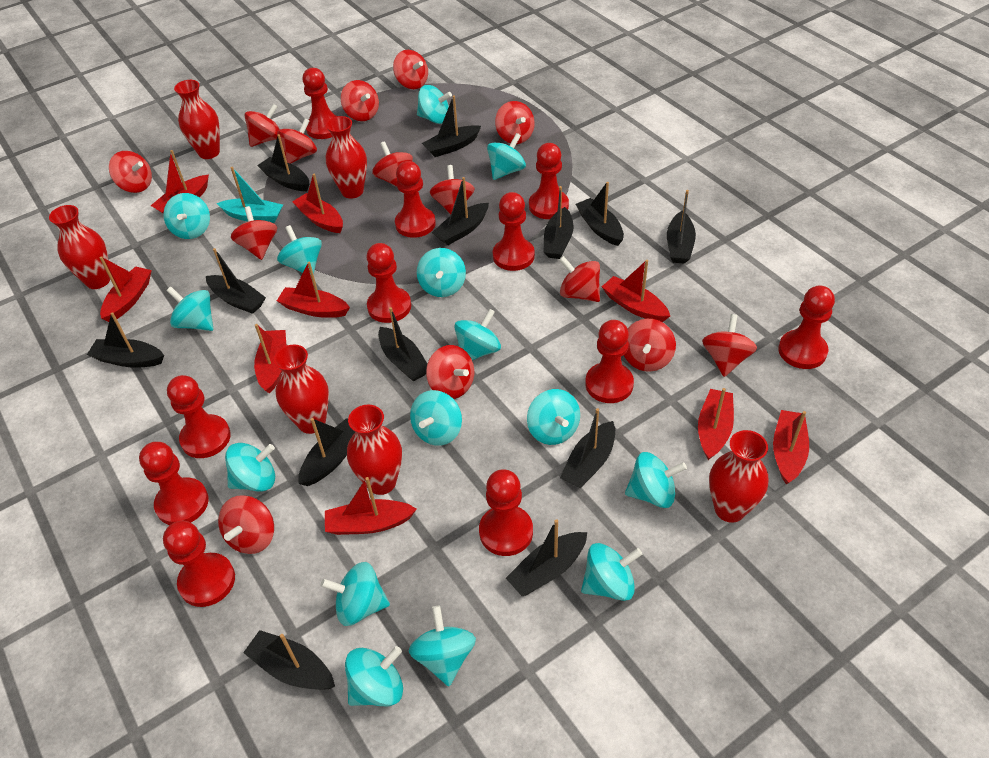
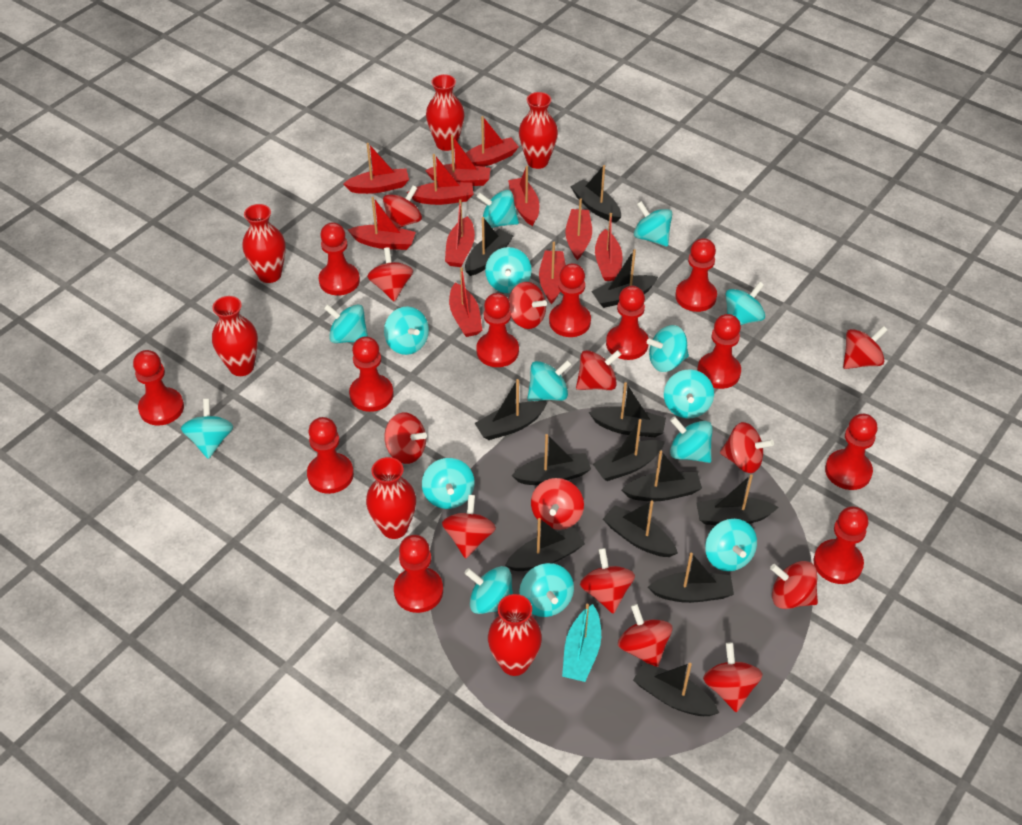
red boat: [100,256,152,322] [151,150,209,213] [254,324,286,394] [277,262,350,318] [292,174,343,233] [325,477,417,535] [602,260,670,322] [698,388,734,460] [773,410,809,484] = 9 -> [343,143,409,194] [348,197,416,250] [407,154,473,205] [425,135,491,186] [445,199,475,267] [449,267,482,337] [466,116,519,167] [508,166,539,226] [539,242,566,304] [565,198,592,260] [595,213,623,281] = 11
red pawn: [139,442,209,525] [163,521,235,607] [167,375,231,458] [302,68,338,139] [367,243,411,323] [395,161,436,238] [479,469,533,556] [493,192,535,271] [529,143,569,219] [585,320,634,403] [778,285,835,369] = 11 -> [133,350,184,426] [307,417,354,494] [319,222,360,296] [349,336,394,412] [394,535,443,613] [476,293,519,367] [549,263,591,337] [606,286,649,360] [675,238,717,312] [697,314,741,389] [814,506,868,584] [825,414,878,490] = 12
red spinning top: [109,151,152,193] [218,495,274,554] [231,206,277,260] [244,104,280,147] [277,119,317,164] [341,80,379,121] [372,141,413,187] [393,50,428,89] [426,345,474,399] [430,165,475,214] [495,101,535,144] [559,256,600,302] [624,319,676,372] [702,314,757,377] = 14 -> [367,247,413,302] [383,186,422,228] [384,412,427,464] [442,495,496,559] [508,282,547,329] [531,478,584,530] [576,350,622,390] [580,548,635,614] [618,604,672,667] [703,642,763,712] [720,422,774,473] [770,561,818,609] [843,326,888,369] = 13

